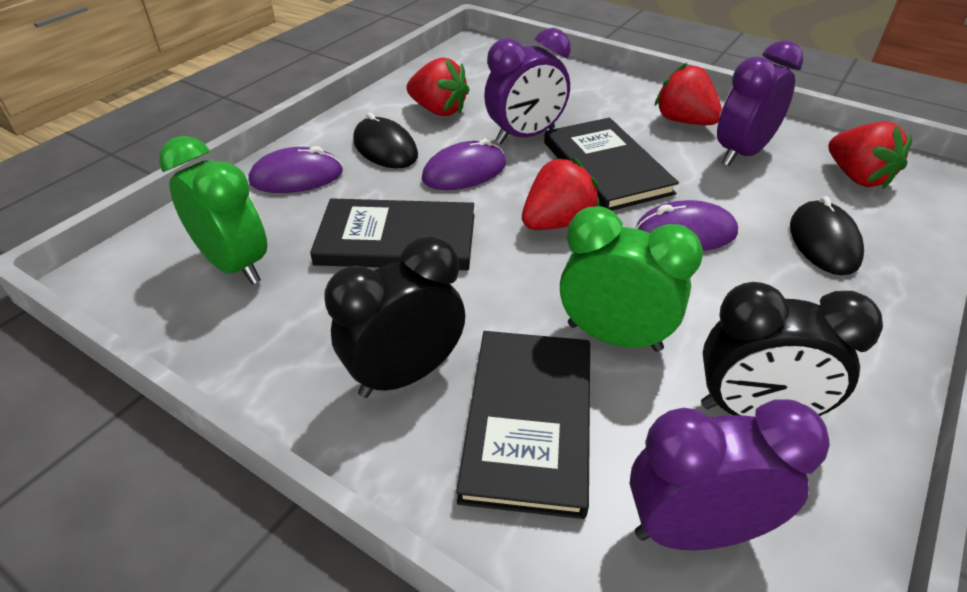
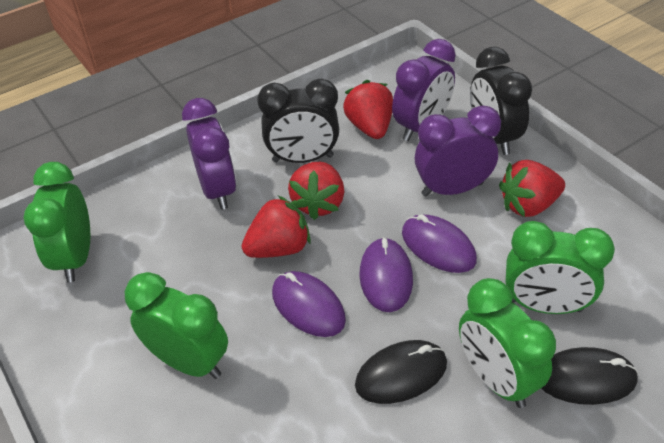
black book: [310,198,474,270] [456,331,590,519] [544,118,679,211] = 3 -> none = 0
green clock: [159,136,267,285] [560,206,703,352] = 2 -> [23,162,90,283] [124,272,228,379] [459,278,556,408] [505,221,615,314] = 4

